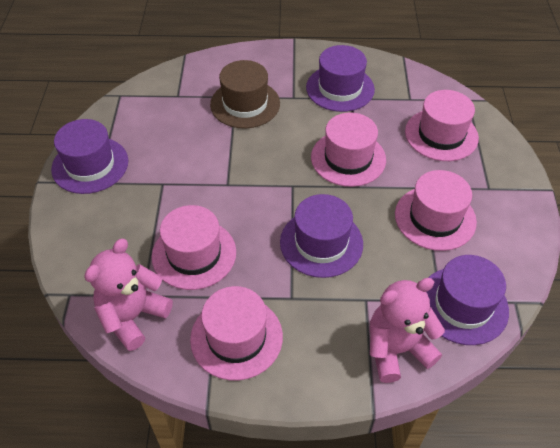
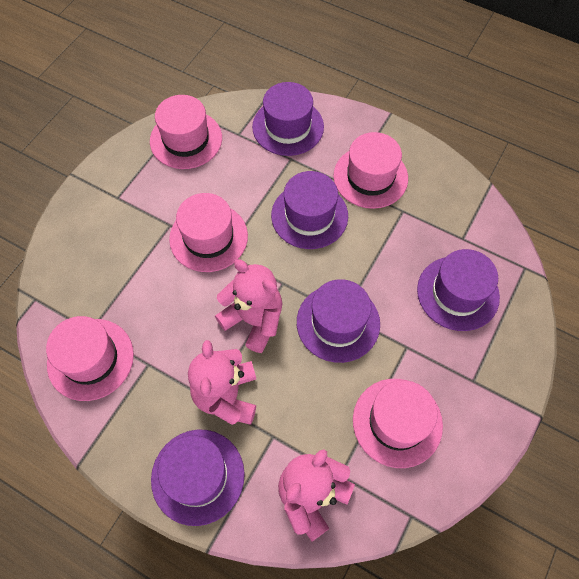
brown hat: [210,60,280,128] = 1 -> none = 0
pink teddy bear: [84,239,173,351] [370,278,445,383] = 2 -> [188,340,256,425] [215,259,282,353] [278,449,355,542] = 3
purple hat: [51,119,128,194] [280,194,363,278] [306,45,375,112] [426,255,509,345] = 4 -> [151,429,245,526] [252,82,324,156] [271,171,348,249] [297,279,380,363] [417,249,500,331] = 5

